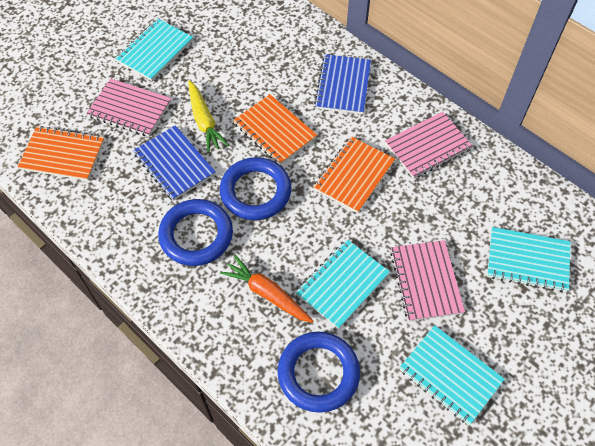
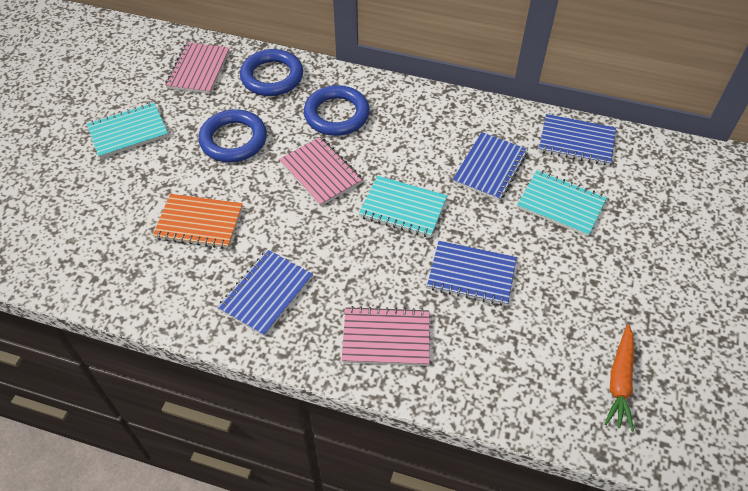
blue notebook: [133,125,216,201] [314,54,371,114] = 2 -> [217,249,313,337] [427,241,517,306] [453,132,528,201] [539,114,616,166] = 4
orange notebook: [18,126,105,181] [233,94,317,165] [314,136,395,213] = 3 -> [153,194,243,249] = 1
turquoise notebook: [115,19,193,81] [295,239,390,329] [399,325,505,425] [487,227,571,292] = 4 -> [87,102,168,159] [359,176,447,238] [517,170,607,237] = 3
yellow carrot: [188,80,229,153] = 1 -> none = 0

